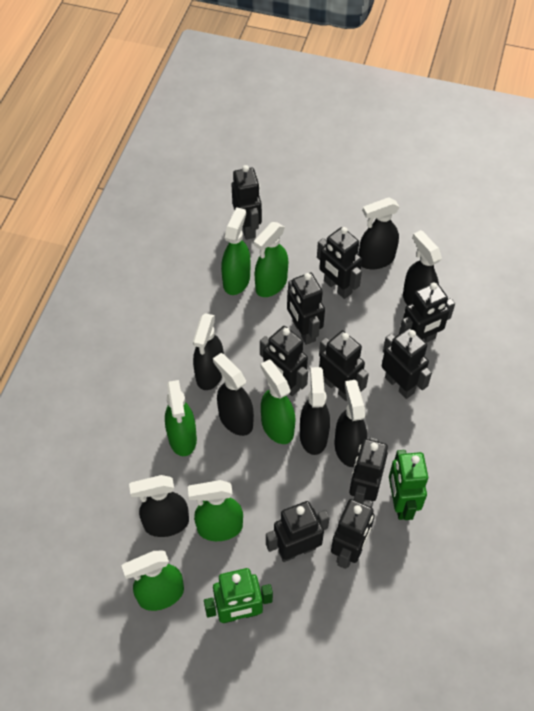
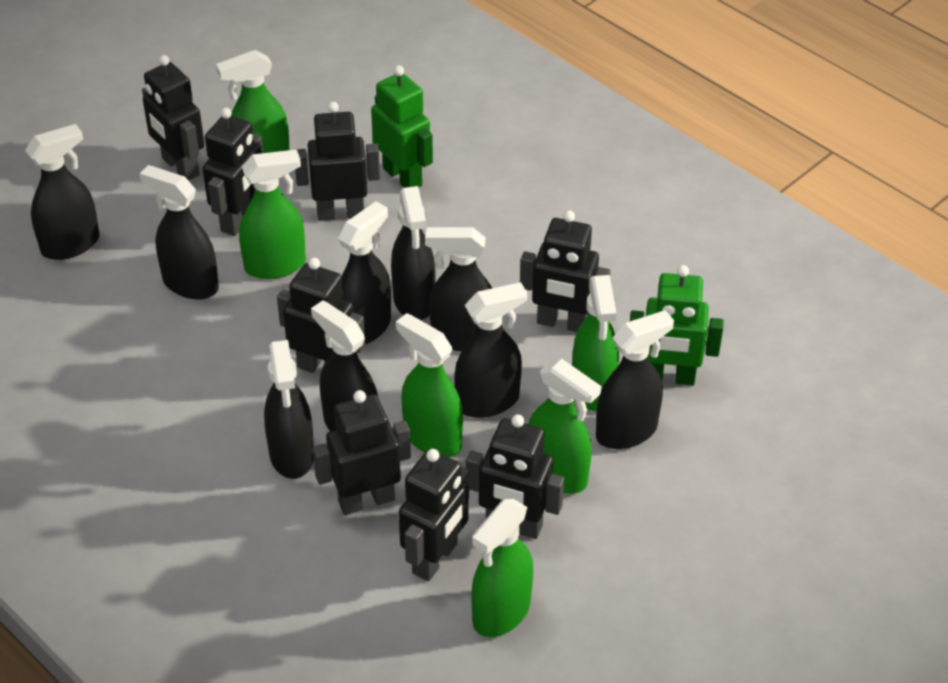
black robot: [232,165,262,240] [260,326,308,396] [266,501,330,562] [287,273,325,345] [317,227,362,299] [319,331,369,401] [331,499,375,569] [349,437,388,503] [382,328,432,399] [399,282,455,342] = 10 -> [142,55,205,181] [202,108,264,236] [277,258,365,373] [295,102,380,221] [313,390,411,515] [399,449,469,581] [466,415,564,539] [520,211,610,332] = 8
black spray bottle: [129,475,189,537] [193,313,224,390] [213,353,254,436] [300,367,330,455] [335,380,367,467] [359,197,400,269] [403,230,442,305] = 7 -> [25,124,99,260] [140,165,219,300] [264,340,314,479] [311,301,378,431] [338,201,391,345] [391,186,436,320] [425,227,492,352] [454,282,527,418] [596,310,674,449] = 9

